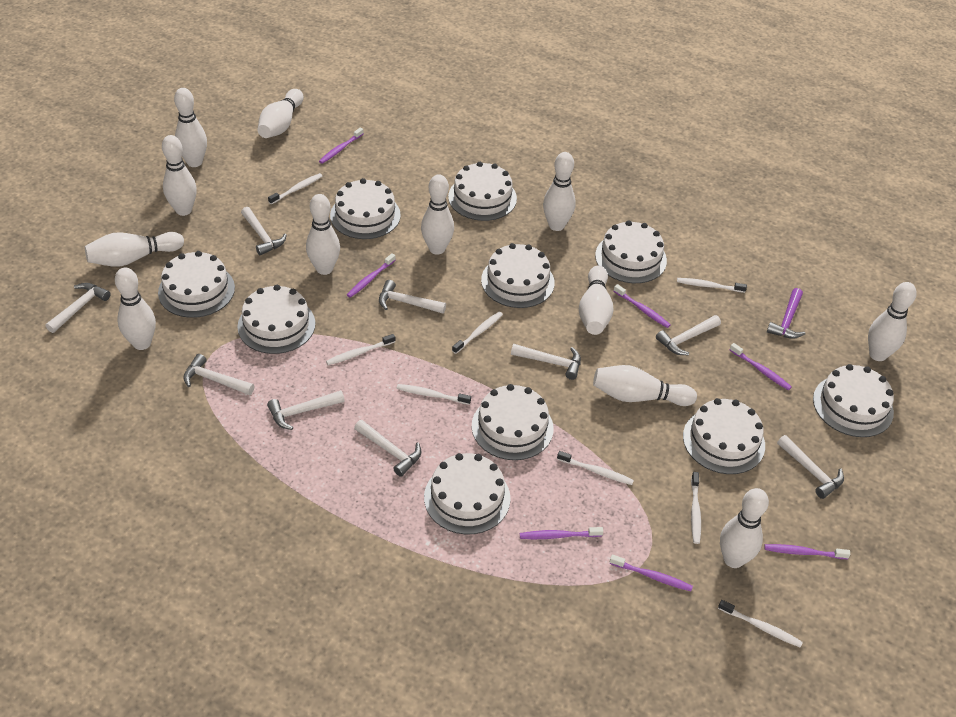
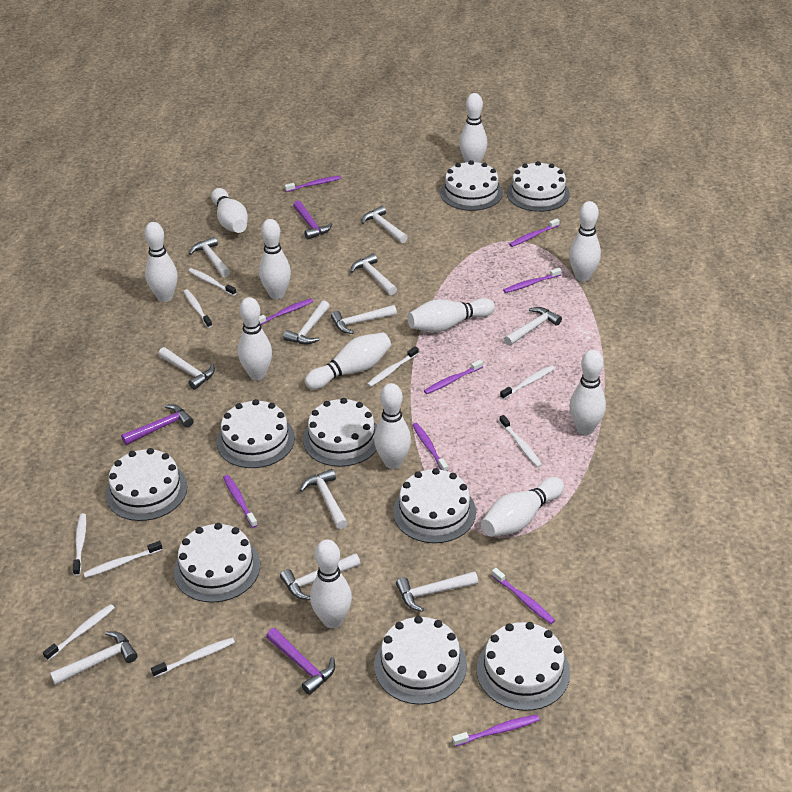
purple hammer: [767,288,805,339] = 1 -> [121,404,193,445] [266,628,335,695] [293,200,332,240] = 3
purple toothbrush: [319,127,364,164] [347,253,395,298] [520,527,603,539] [610,555,693,591] [614,284,670,328] [730,343,792,391] [765,544,851,559] = 7 -> [223,475,257,528] [259,298,313,325] [285,176,341,192] [412,423,448,471] [424,359,483,394] [452,715,540,746] [492,568,555,624] [503,268,562,293] [509,218,560,247] = 9
white cake: [158,251,235,318] [237,285,315,354] [330,178,401,239] [424,453,511,534] [448,162,517,221] [472,384,554,460] [481,243,555,308] [595,220,667,283] [683,398,765,474] [813,364,894,437] = 10 -> [105,448,187,521] [174,523,260,603] [217,399,295,468] [303,398,377,467] [374,616,467,705] [393,468,476,543] [440,160,503,211] [476,622,570,711] [507,161,570,212] = 9
white hammer: [45,283,111,333] [183,354,254,395] [241,207,287,255] [267,390,345,430] [354,420,421,477] [379,280,446,314] [511,344,581,380] [656,315,721,355] [777,435,844,499] = 9 -> [50,631,138,685] [158,347,215,390] [189,237,230,277] [280,553,360,600] [283,300,330,345] [300,469,348,529] [331,305,397,334] [350,254,397,295] [361,206,408,243] [396,571,478,612] [504,307,562,346] = 11
white toothbrush: [268,173,323,204] [326,334,396,365] [396,384,471,405] [452,312,503,354] [557,451,634,485] [677,278,747,293] [691,472,701,544] [718,600,803,648] = 8 -> [43,604,115,660] [73,513,86,576] [83,541,163,578] [151,638,235,677] [183,289,212,328] [188,268,236,296] [367,346,419,387] [499,415,542,467] [500,365,555,399] = 9

